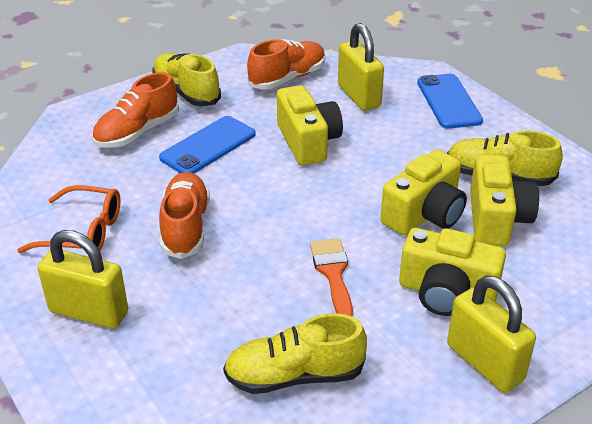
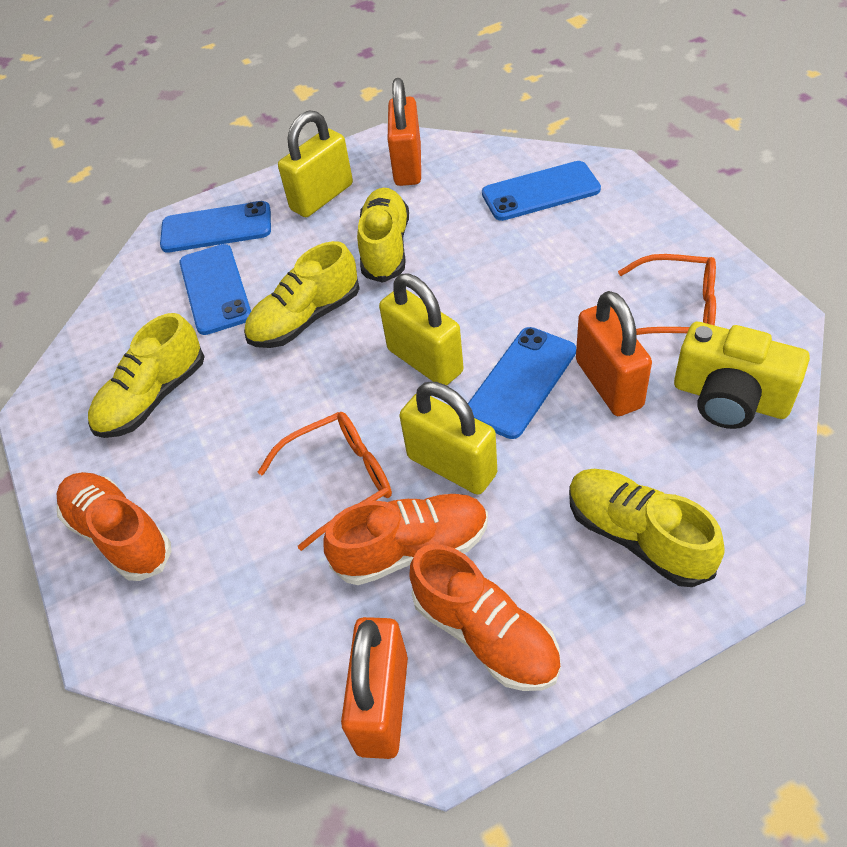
blue phone: [159,116,256,174] [417,74,483,129] = 2 -> [160,201,271,253] [180,244,251,335] [468,327,576,439] [482,161,601,221] = 4
orange brush: [310,238,353,317] = 1 -> none = 0
orange glasses: [17,185,121,253] = 1 -> [258,412,392,551] [618,254,716,335] = 2
orange padlock: none = 0 -> [341,617,408,759] [388,78,421,186] [576,291,652,416] = 3
yellow camera: [277,85,343,166] [381,149,467,235] [399,228,506,316] [470,154,539,246] = 4 -> [674,322,810,429] = 1
yellow shoe: [153,53,221,106] [223,313,367,394] [447,131,563,186] = 3 -> [88,313,205,438] [244,241,360,348] [357,188,409,283] [569,469,725,587] = 4

